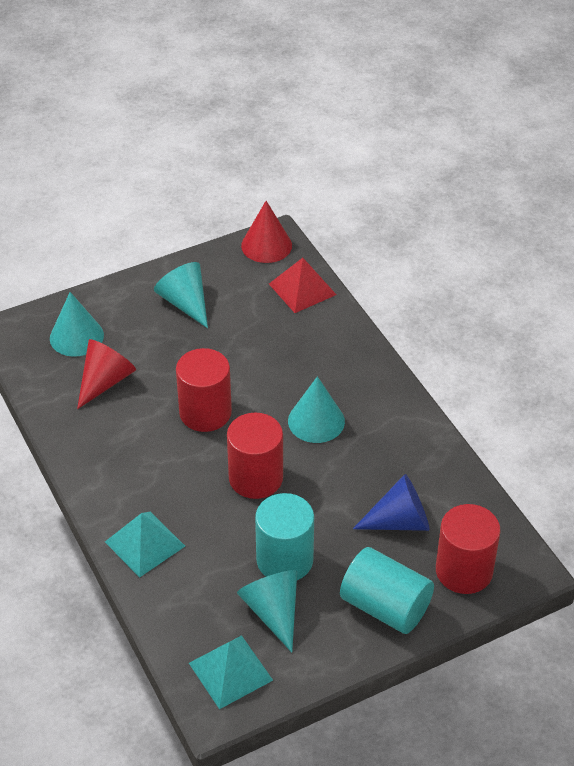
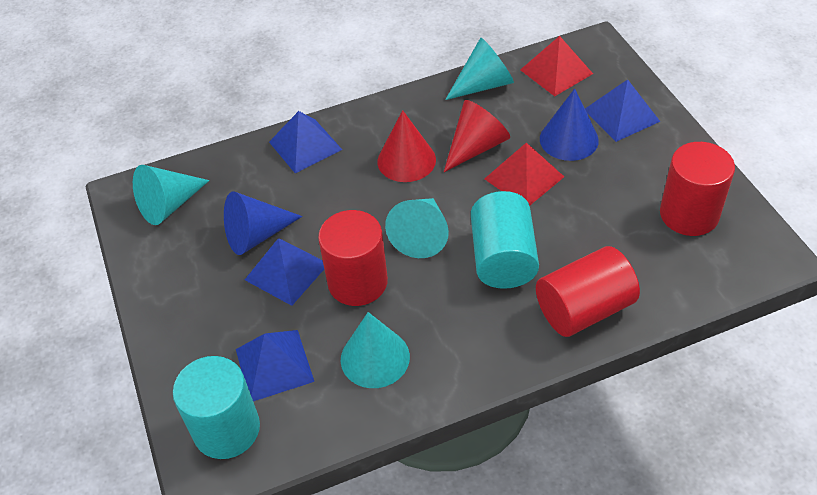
blue cone: [353,474,429,531] = 1 -> [224,192,302,255] [540,88,599,161] = 2
blue pyramid: none = 0 -> [236,330,314,401] [245,238,324,306] [269,111,342,173] [585,79,660,142] = 4
red pyramid: [269,258,336,313] = 1 -> [484,143,564,206] [520,36,593,96] = 2
turquoise pyramid: [105,512,185,577] [189,635,273,709] = 2 -> none = 0

